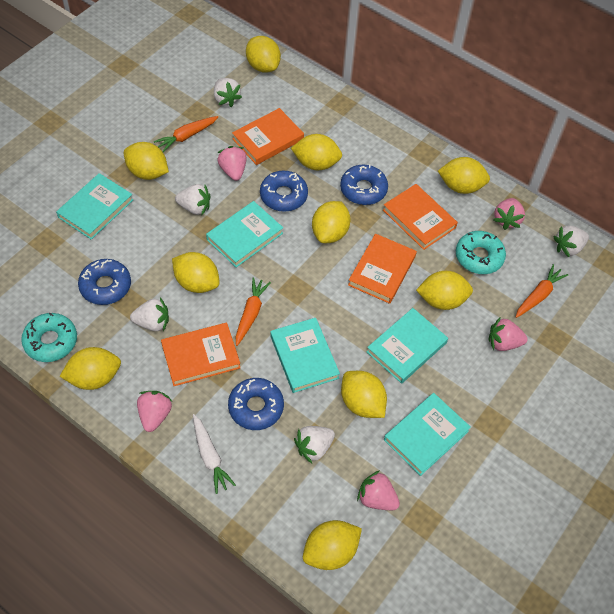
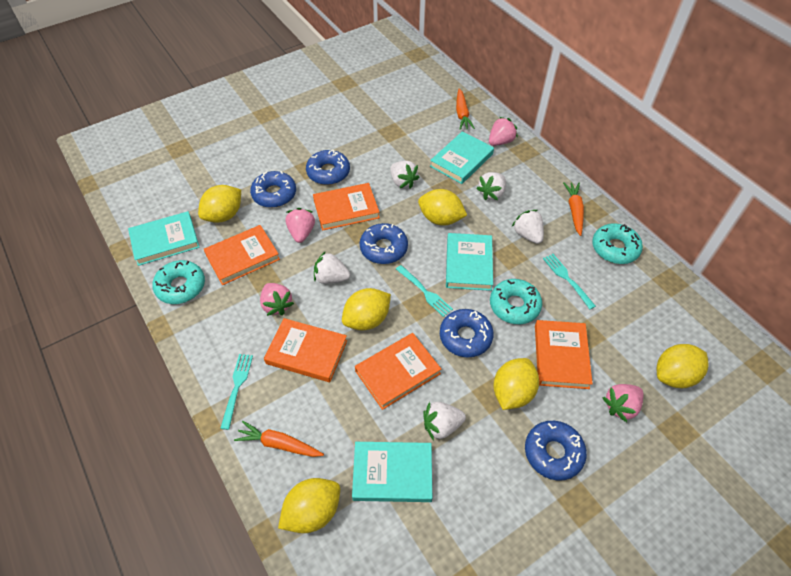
blue donut: [78,259,131,305] [228,378,284,430] [260,171,308,212] [340,164,388,205] = 4 -> [250,171,296,208] [306,149,350,185] [360,223,408,264] [440,309,494,357] [525,421,587,481] = 5
orange book: [161,323,240,386] [232,108,304,165] [348,234,417,304] [383,184,458,250] = 4 -> [204,225,280,285] [264,318,347,382] [313,183,380,230] [355,333,441,410] [535,320,593,389] = 5
pink strawberry: [137,391,173,432] [217,146,247,181] [357,470,400,510] [488,317,528,351] [494,198,525,230] = 5 -> [260,283,294,316] [286,208,315,243] [489,117,518,146] [602,384,644,422] = 4
turquoise book: [56,173,133,240] [206,201,283,267] [270,318,340,393] [367,308,448,384] [384,393,471,476] = 5 -> [128,211,200,266] [352,442,432,502] [430,131,494,184] [446,233,493,291] = 4
turquoise donut: [21,313,77,362] [456,231,506,274] = 2 -> [152,260,205,304] [490,279,542,324] [592,223,643,264] = 3
turquoise fork: none = 0 -> [220,354,253,430] [396,265,453,317] [543,254,596,309] = 3
white carrot: [193,414,236,494] = 1 -> none = 0
yellow lemon: [60,347,121,390] [124,142,169,180] [172,252,220,293] [246,36,281,72] [291,134,342,170] [303,520,362,570] [312,201,350,243] [341,371,387,418] [416,271,473,310] [438,157,490,194] = 10 -> [198,185,241,223] [278,478,340,533] [342,288,391,330] [418,189,467,226] [493,358,539,410] [657,344,709,388] = 6

